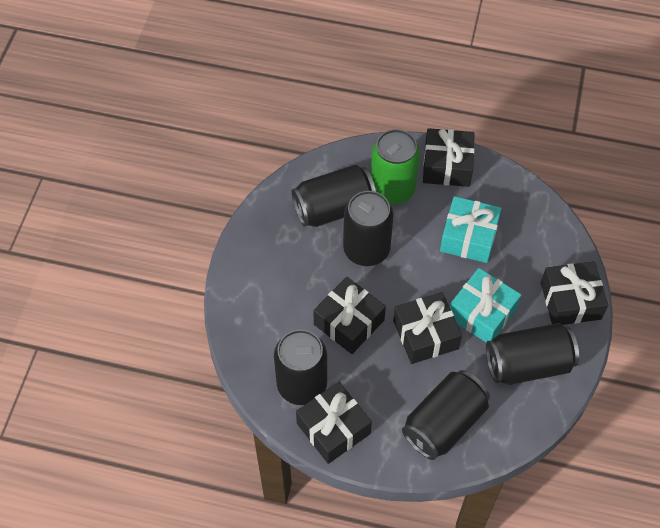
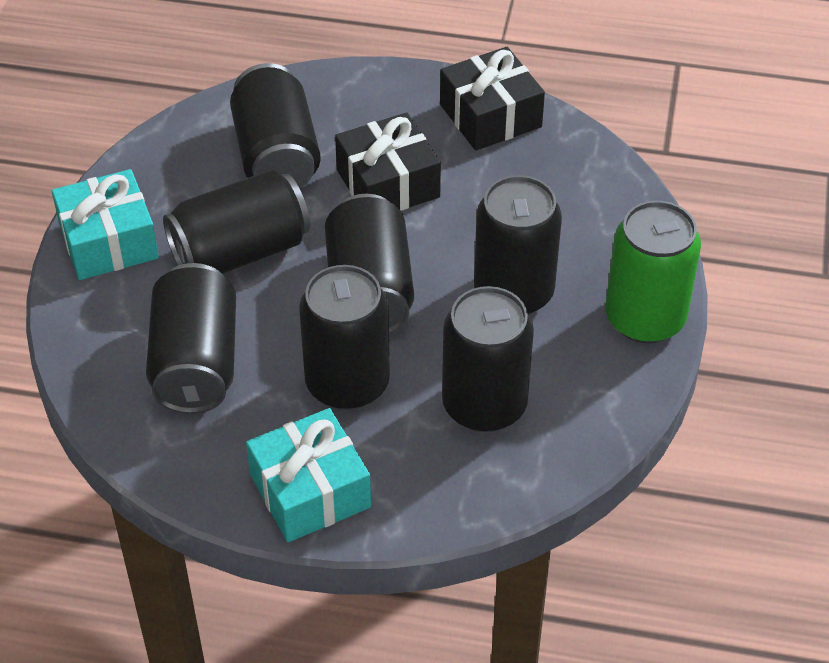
black can: [274,329,327,405] [292,165,376,227] [343,191,394,266] [402,370,490,460] [486,323,579,385] = 5 -> [146,263,236,414] [163,170,310,274] [230,63,321,188] [299,265,390,410] [325,194,414,334] [442,286,534,432] [474,175,562,314] = 7
black gift: [296,382,372,464] [313,277,386,354] [393,292,462,364] [423,128,475,187] [541,261,608,325] = 5 -> [335,112,441,211] [440,47,545,151] = 2

